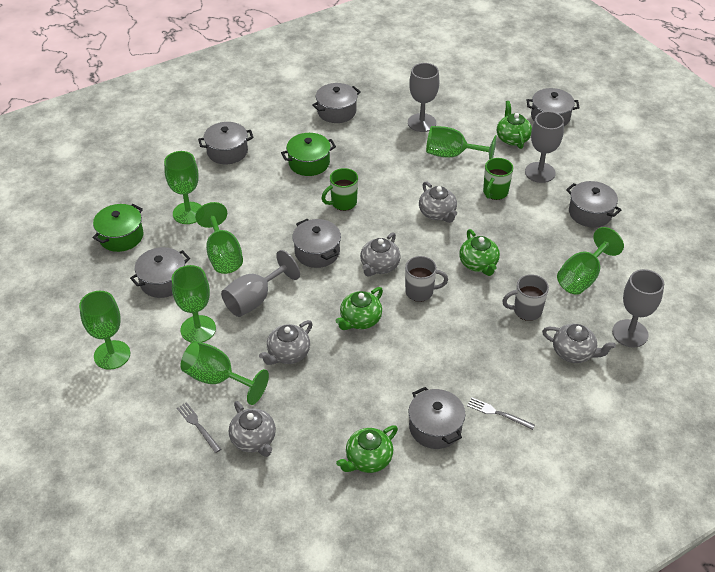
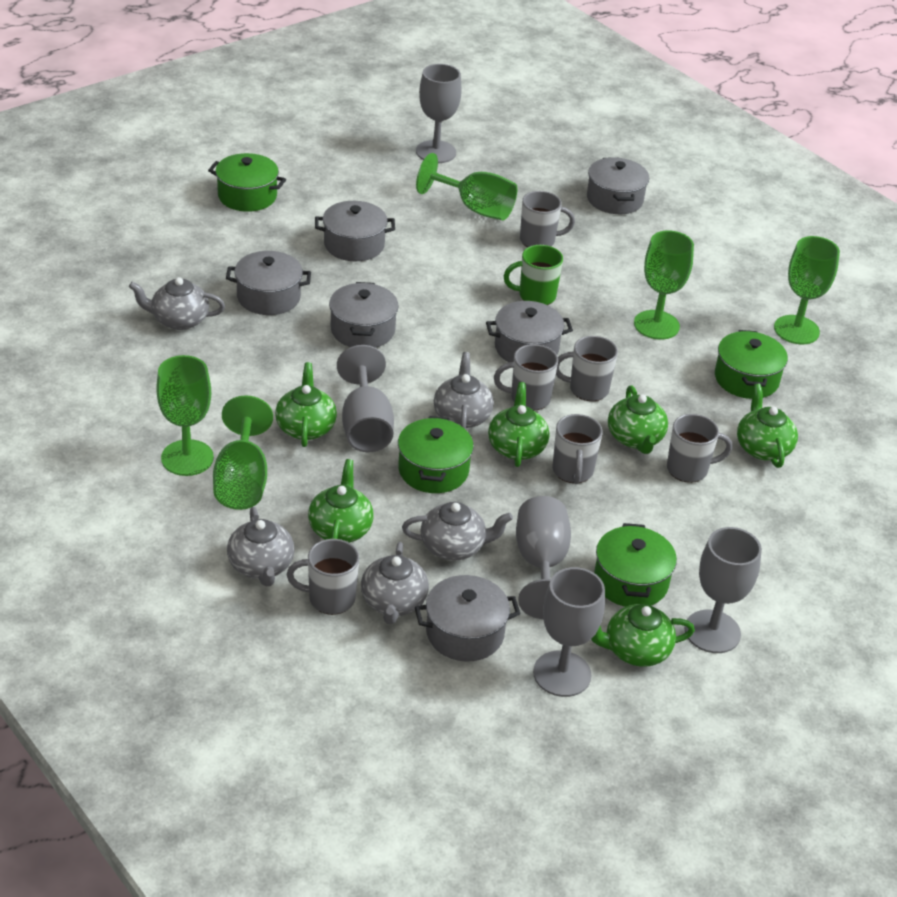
green goblet: [79,291,130,370] [164,151,202,224] [172,265,216,343] [181,341,269,405] [195,202,243,274] [426,126,497,160] [557,227,624,295] = 7 -> [156,355,214,476] [213,395,273,510] [416,153,517,220] [634,230,694,340] [774,236,840,344] = 5
green mug: [321,168,358,211] [483,158,513,200] = 2 -> [504,245,563,305] = 1
green pot: [93,204,144,252] [281,133,336,176] = 2 -> [208,153,286,212] [398,416,474,493] [594,523,677,607] [715,330,788,399] = 4
green teapot: [336,287,383,330] [336,425,398,473] [459,229,500,276] [497,101,532,149] = 4 -> [275,362,337,447] [308,459,374,543] [488,382,549,467] [591,604,695,667] [608,385,668,454] [737,384,798,468] = 6
grey fork: [177,402,221,453] [467,397,535,430] = 2 -> none = 0
grey goblet: [221,250,300,317] [408,63,439,132] [525,111,564,183] [612,269,664,348] = 4 -> [337,345,394,452] [416,64,462,163] [516,496,571,619] [533,567,605,697] [685,527,762,653] = 5
grey mug: [405,256,448,302] [502,274,549,321] = 2 -> [287,539,359,615] [494,344,558,411] [520,191,575,247] [552,414,603,484] [556,336,618,401] [667,414,732,483] = 6
grey pot: [130,247,190,298] [198,122,253,164] [292,219,341,268] [312,83,360,123] [408,387,465,449] [527,88,580,126] [566,181,621,228] = 7 -> [226,251,311,315] [315,201,395,261] [329,282,399,348] [415,575,521,662] [486,301,573,362] [587,157,649,214] = 6

